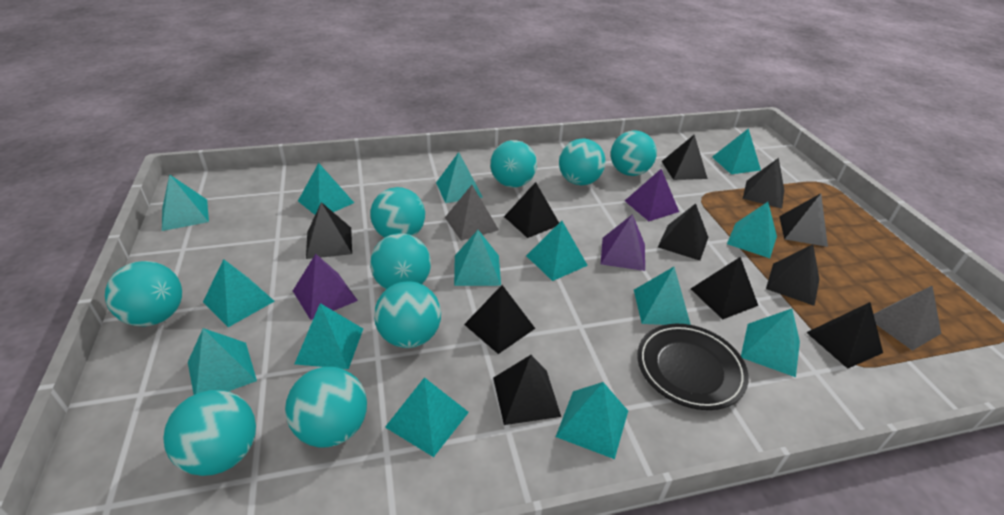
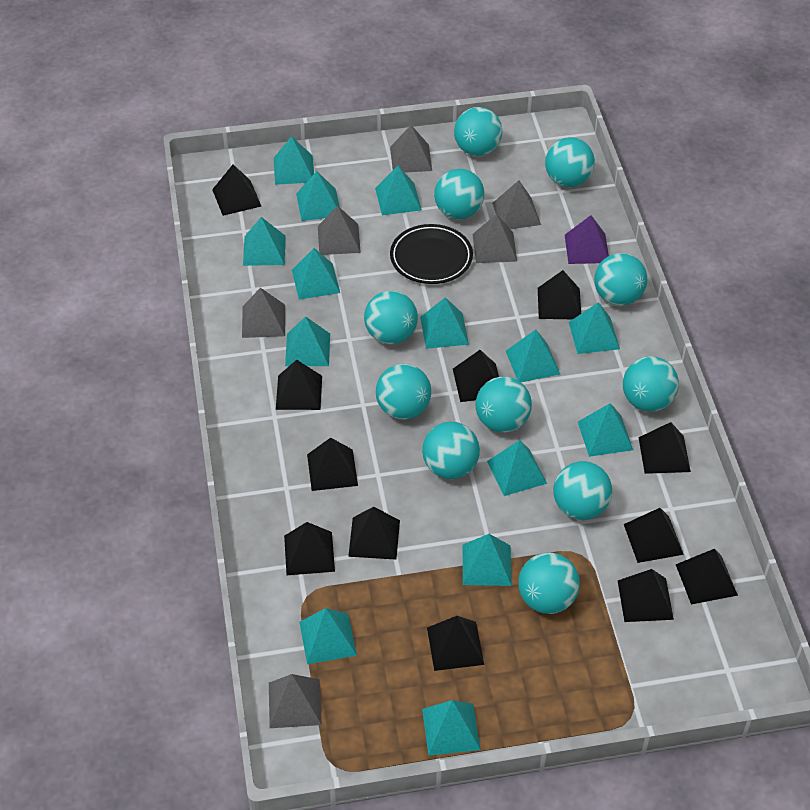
black pyramid: [306,202,352,259] [464,285,535,354] [493,355,561,425] [504,182,559,238] [658,203,709,261] [661,134,708,180] [691,257,758,319] [743,158,784,209] [766,244,819,306] [779,193,828,247] [806,302,883,369] = 11 -> [212,164,261,216] [276,360,322,410] [284,522,335,575] [307,438,358,491] [348,507,400,560] [427,616,484,671] [453,350,499,402] [538,270,581,319] [618,569,674,622] [624,508,684,563] [638,422,691,474] [676,549,738,604] = 12
grey pyramid: [445,185,499,241] [874,285,941,351] = 2 -> [242,288,285,338] [269,674,322,728] [318,206,361,255] [390,125,432,173] [473,214,517,263] [492,180,541,229] = 6
purple pyramid: [293,254,358,320] [601,214,645,271] [625,169,679,221] = 3 -> [565,215,609,264] = 1
turquoise ball: [105,261,182,327] [163,390,256,476] [285,367,367,447] [370,187,425,238] [370,233,431,289] [374,282,441,348] [490,140,537,188] [559,138,606,185] [611,130,657,176] = 9 -> [364,291,418,344] [376,364,431,419] [422,422,480,479] [434,169,484,219] [454,107,502,156] [475,377,532,433] [518,552,580,614] [545,137,595,187] [553,461,612,520] [594,253,647,305] [623,356,679,412] = 11

